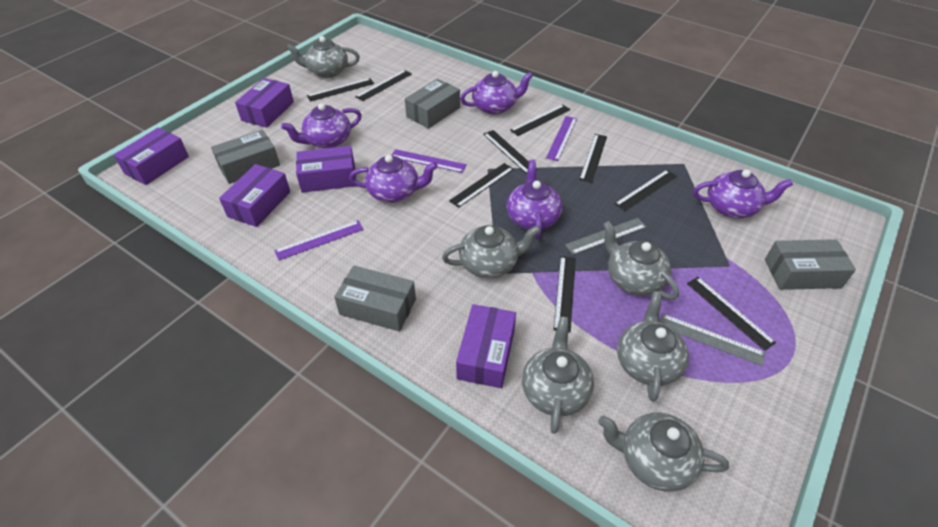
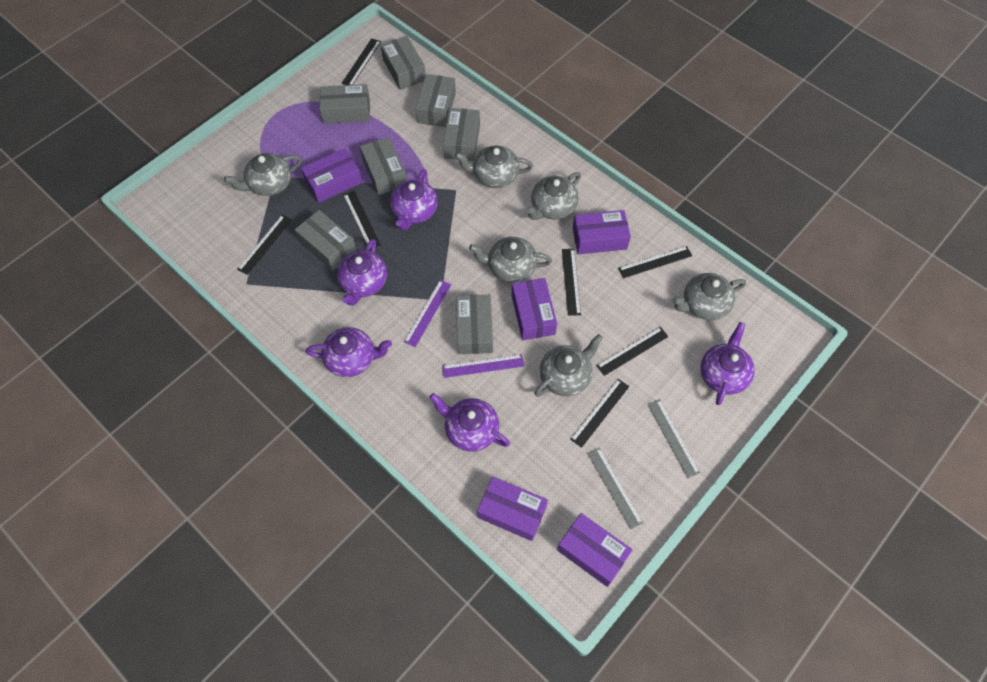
black ruler: [307,78,374,102] [355,70,412,101] [449,163,514,208] [483,130,537,174] [510,104,571,136] [553,256,576,333] [579,134,607,183] [615,170,677,211] [687,277,776,351] = 9 -> [237,215,292,275] [342,38,381,85] [343,191,381,250] [562,249,581,316] [570,379,629,448] [596,327,669,376] [618,246,692,278] = 7
grey box: [211,130,280,184] [334,266,416,332] [405,79,460,129] [765,239,856,290] = 4 -> [295,210,357,271] [320,84,370,124] [360,137,407,195] [381,36,426,90] [416,74,456,127] [443,108,480,161] [456,295,493,354] = 7
purple ruler: [274,220,364,260] [391,149,467,173] [546,116,577,161] = 3 -> [404,280,451,347] [442,354,524,378] = 2

